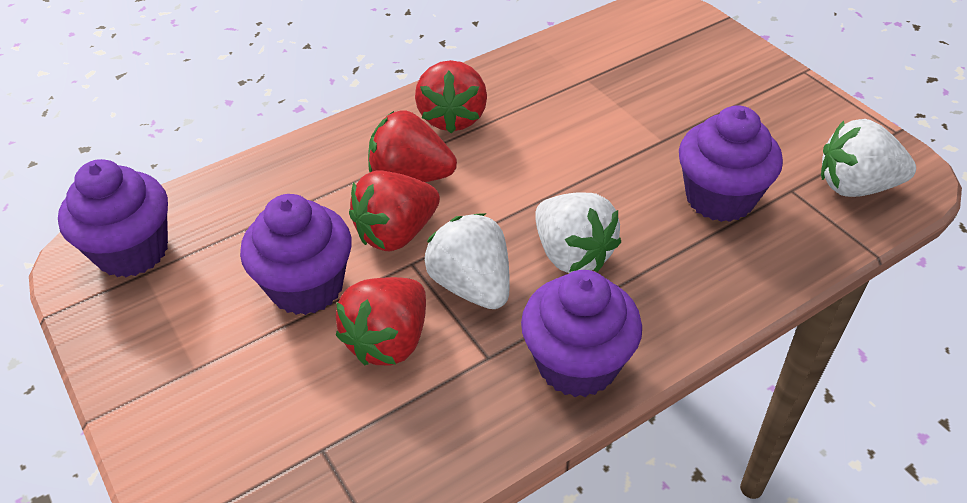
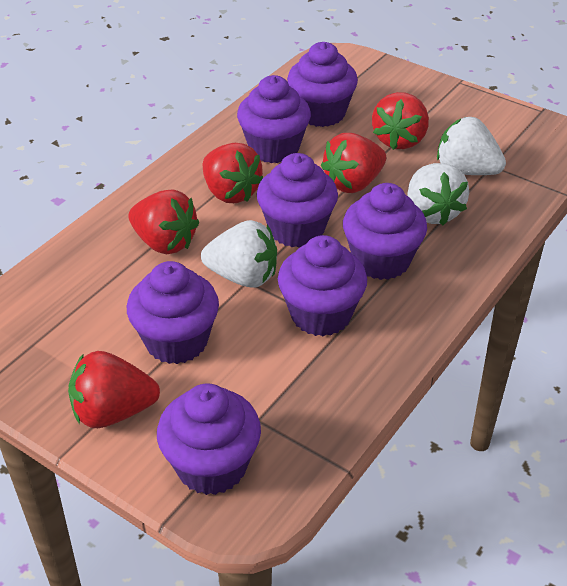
purple cupcake: [58,159,168,277] [240,194,352,315] [521,270,642,397] [679,105,783,222] = 4 -> [127,261,219,364] [157,383,261,495] [237,75,311,163] [257,153,338,248] [278,235,367,336] [287,42,358,127] [343,183,427,280] = 7
red strawberry: [336,277,426,366] [349,170,440,251] [368,110,457,182] [415,60,487,133] = 4 -> [68,351,160,428] [128,190,199,254] [203,143,263,203] [321,133,386,193] [372,92,429,150] = 5

